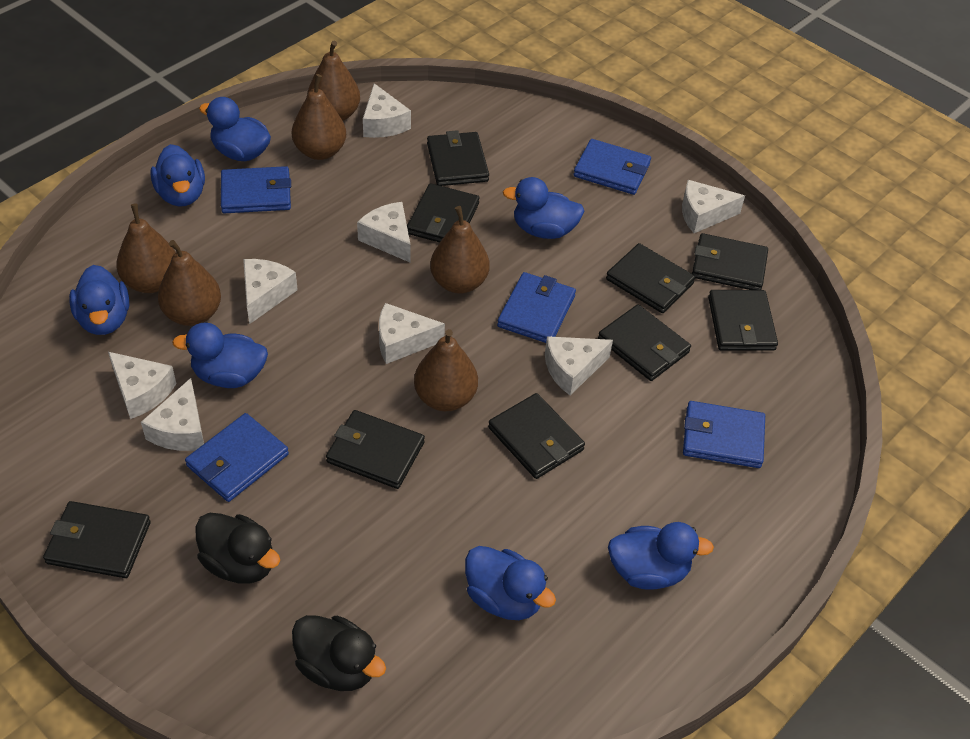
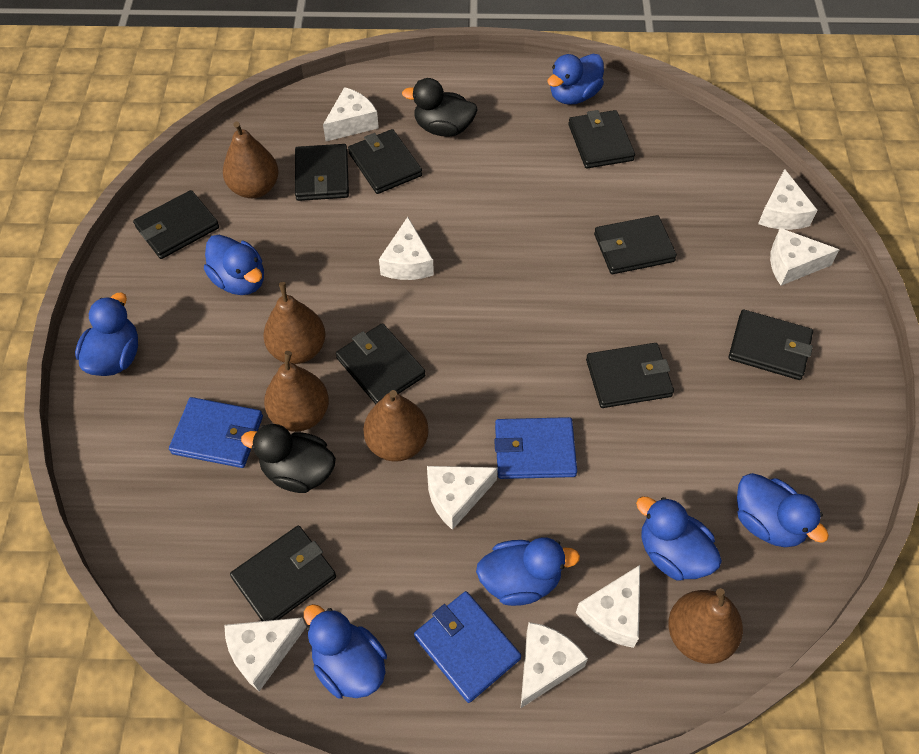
blue wallet: [185,413,289,502] [221,166,291,213] [497,272,576,343] [574,139,651,195] [683,401,765,468] = 5 -> [169,397,263,468] [414,591,521,703] [494,417,577,479] = 3
brown pear: [116,204,176,293] [158,240,221,326] [292,74,346,160] [307,41,360,121] [414,329,478,411] [430,206,489,294] = 6 -> [223,121,279,198] [263,282,326,364] [264,351,329,432] [363,390,429,462] [668,588,743,664] = 5

